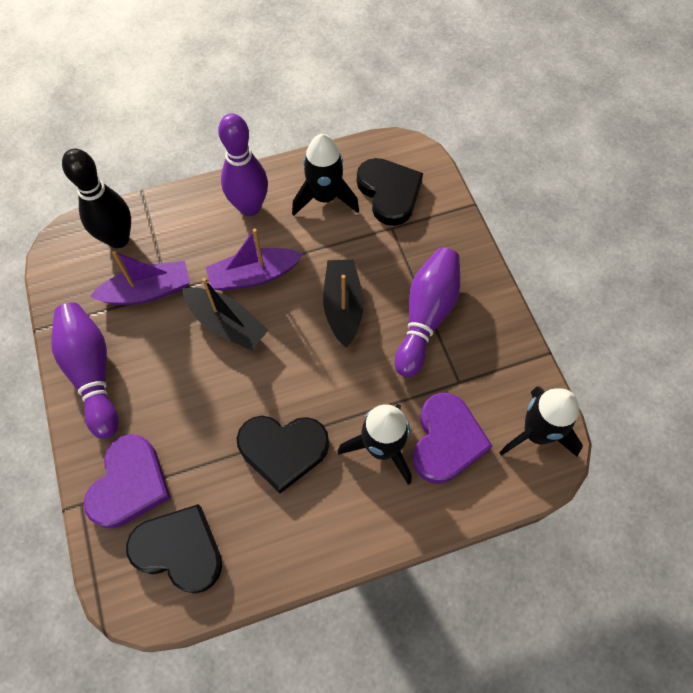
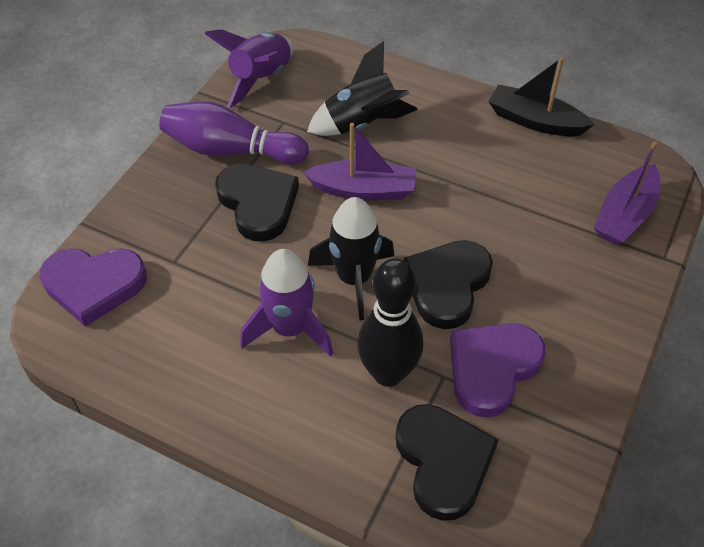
black boat: [182,278,268,351] [323,259,364,348] = 2 -> [488,57,594,136] = 1
black rocket: [292,134,359,216] [338,404,411,485] [499,387,583,456] = 3 -> [307,41,418,136] [308,197,394,321] = 2
purple bowling pin: [51,302,119,439] [218,113,268,216] [395,247,460,377] = 3 -> [159,101,309,164] = 1
purple rocket: none = 0 -> [204,29,293,108] [240,249,333,357] = 2

